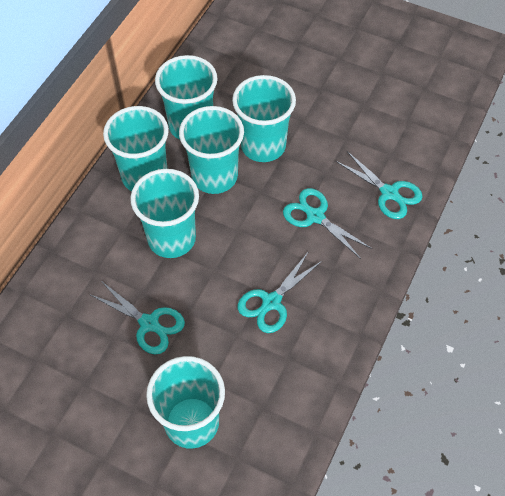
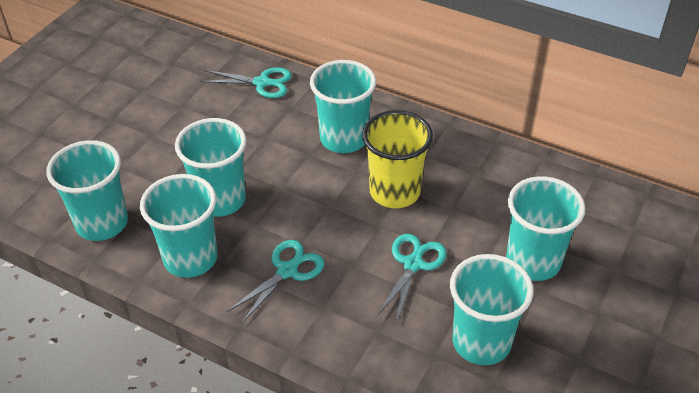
turquoise scissors: [89,281,185,354] [237,251,322,333] [283,188,372,259] [336,151,423,219] = 4 -> [201,67,292,98] [227,240,324,323] [377,234,447,323] = 3
yellow cup: none = 0 -> [362,110,433,208] = 1

